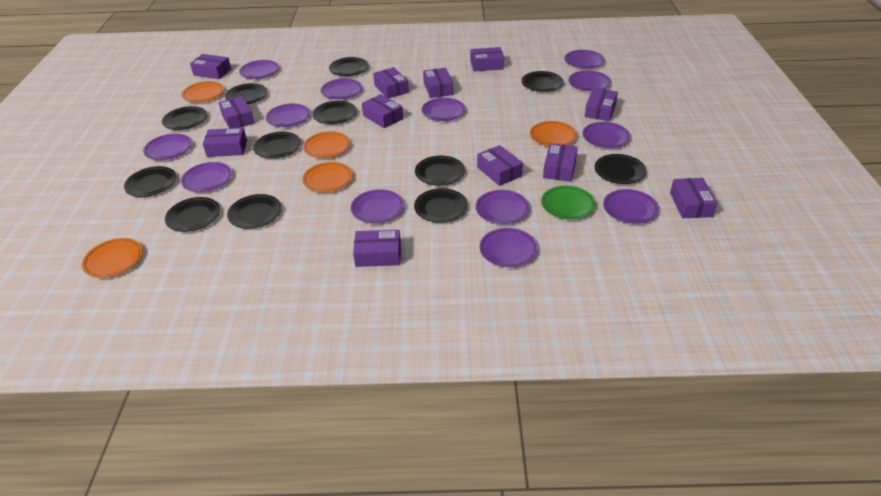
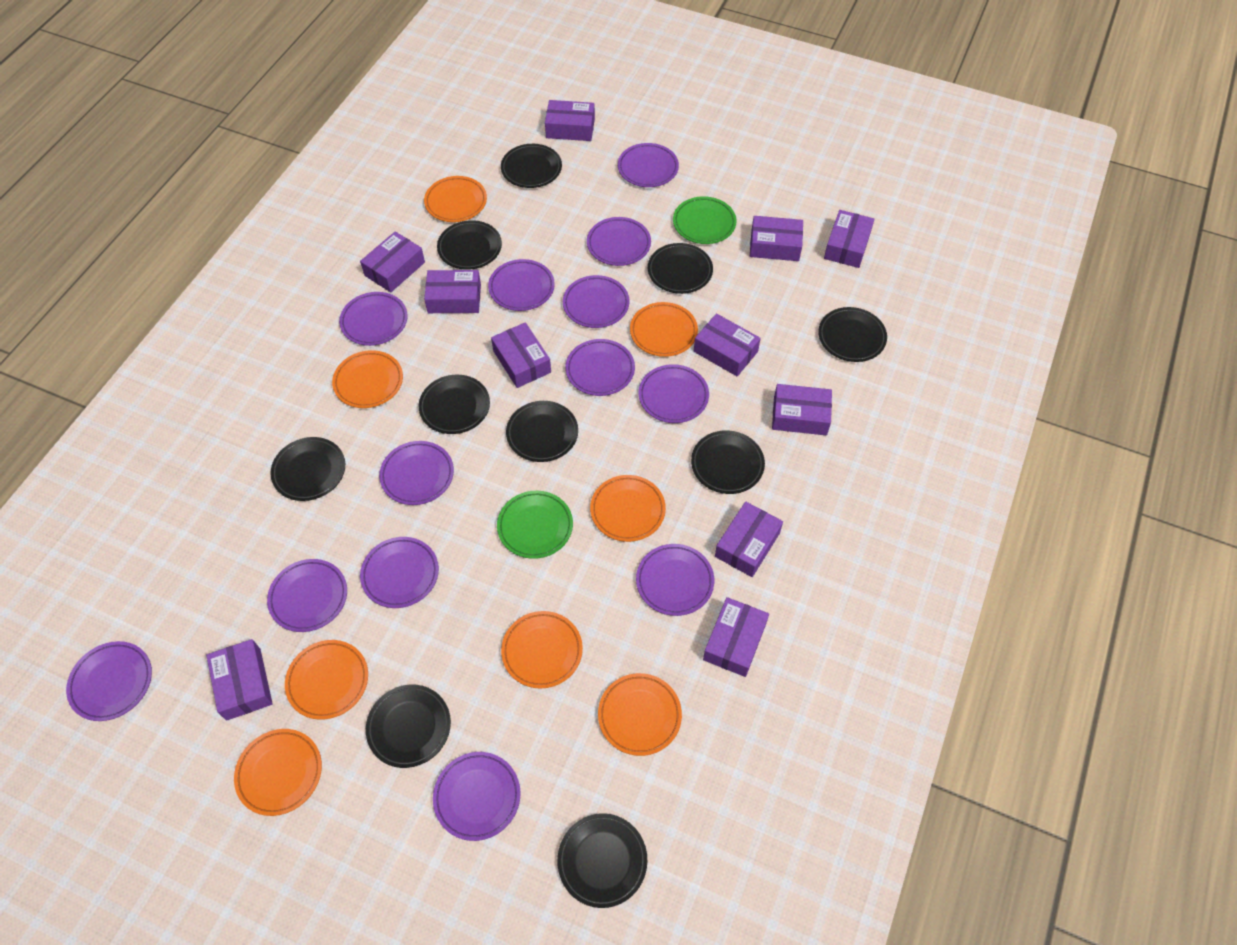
black plate: [124,166,177,197] [162,106,208,130] [165,197,220,232] [225,83,268,104] [227,194,282,229] [253,132,301,158] [312,101,357,124] [329,57,369,76] [414,188,468,223] [415,156,465,186] [522,71,564,92] [595,154,647,184] = 12 -> [270,437,345,501] [366,685,451,768] [419,375,490,434] [437,220,502,270] [501,144,562,188] [506,401,578,462] [557,813,647,908] [648,243,713,294] [691,430,765,494] [818,307,887,362] = 10
green plate: [541,186,596,220] = 1 -> [497,491,573,559] [673,196,737,244] = 2
orange plate: [82,238,143,278] [182,81,224,102] [302,162,353,192] [303,131,350,158] [530,121,577,147] = 5 -> [234,729,322,816] [285,640,368,720] [332,350,403,408] [424,176,487,222] [501,611,583,688] [590,475,666,542] [598,673,682,756] [630,302,698,357] = 8
purple box: [190,54,231,79] [203,128,247,157] [218,96,255,128] [353,230,401,267] [362,94,403,128] [373,67,409,98] [423,68,453,98] [471,47,504,71] [477,145,523,186] [543,143,578,182] [585,88,618,121] [670,178,717,218] = 12 -> [206,639,273,721] [360,231,425,292] [424,270,481,313] [491,322,551,388] [545,100,595,141] [694,313,761,376] [703,597,769,677] [715,501,783,577] [750,216,803,261] [772,384,832,435] [824,210,875,268] = 11

